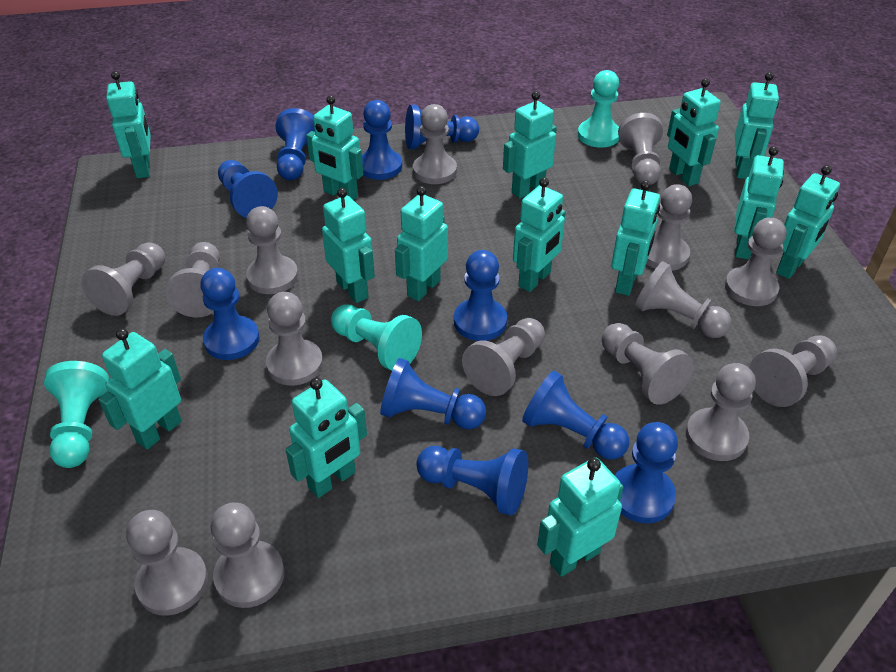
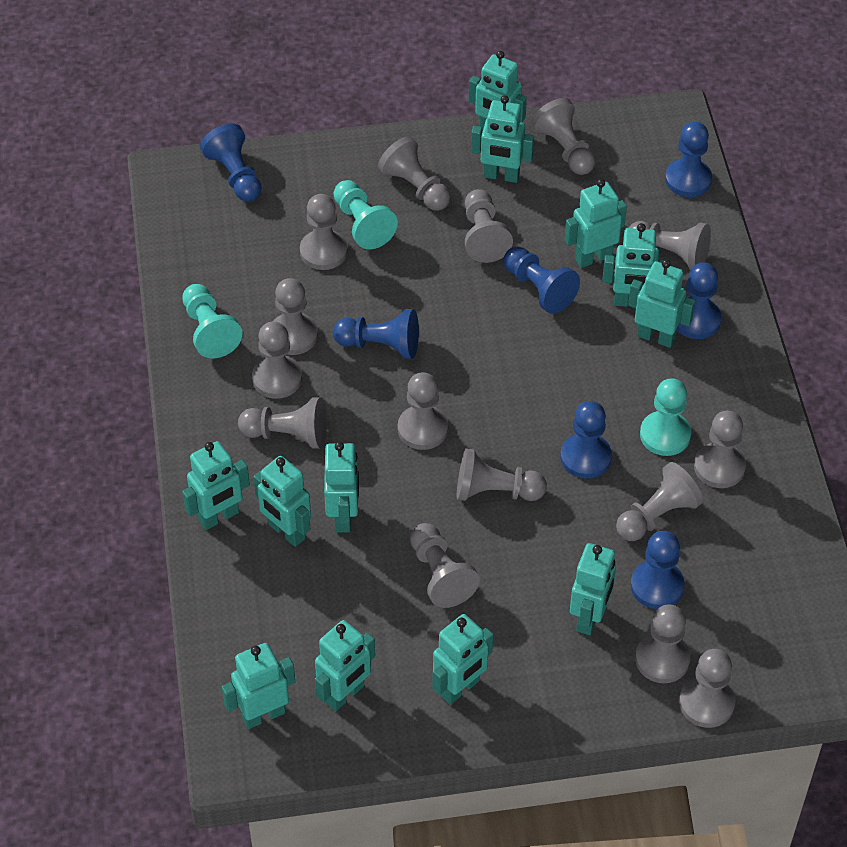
blue pawn: [200,268,260,360] [218,160,278,218] [275,108,315,181] [362,100,402,180] [380,358,486,429] [405,105,479,149] [416,446,528,516] [454,250,507,341] [522,371,629,460] [615,422,678,523] = 10 -> [200,124,262,202] [333,309,419,359] [503,246,580,314] [560,401,612,479] [631,531,685,609] [665,121,712,197] [677,262,721,339] = 7
turquoise robot: [98,328,182,449] [106,71,151,178] [286,378,367,498] [306,95,363,200] [322,188,375,303] [395,186,448,301] [503,91,557,198] [513,177,566,292] [537,457,624,577] [611,180,660,296] [667,78,721,186] [734,146,784,259] [735,72,779,179] [776,165,840,279] = 14 -> [182,441,250,530] [222,643,295,729] [254,456,311,547] [315,620,375,711] [324,442,359,532] [433,614,493,705] [469,51,527,131] [471,95,534,183] [565,179,627,268] [570,543,616,635] [602,223,670,307] [628,259,695,348] = 12

